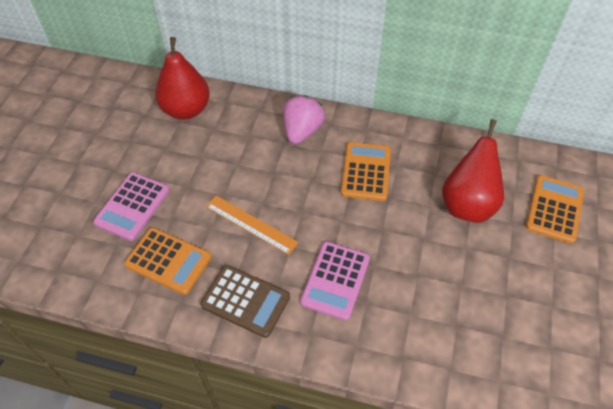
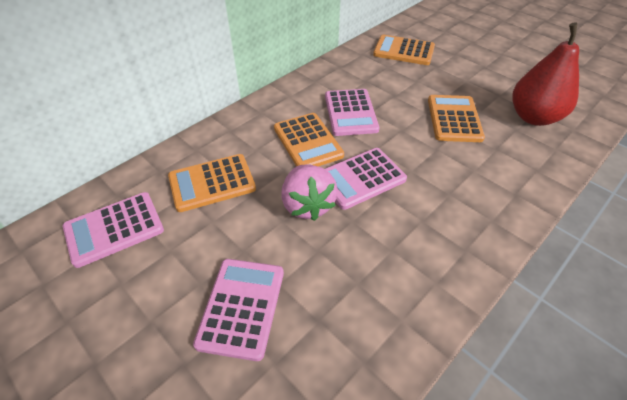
brown calculator: [201,265,290,338] = 1 -> none = 0
orange calculator: [124,227,211,295] [341,142,391,201] [526,175,584,244] = 3 -> [168,154,256,212] [274,113,344,166] [373,35,435,65] [428,95,485,142] = 4
orange ruler: [206,196,298,255] = 1 -> none = 0
pink calculator: [93,172,169,241] [300,241,370,320] = 2 -> [63,192,164,268] [193,259,284,361] [325,89,379,136] [325,148,407,210] = 4
red pear: [155,37,210,120] [442,119,504,223] = 2 -> [512,23,579,126] = 1

